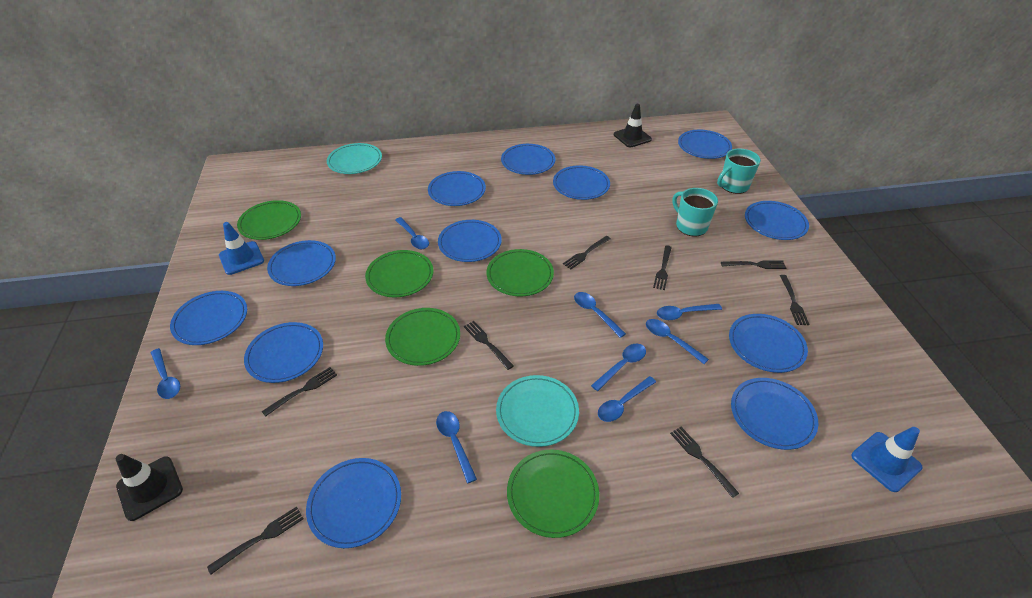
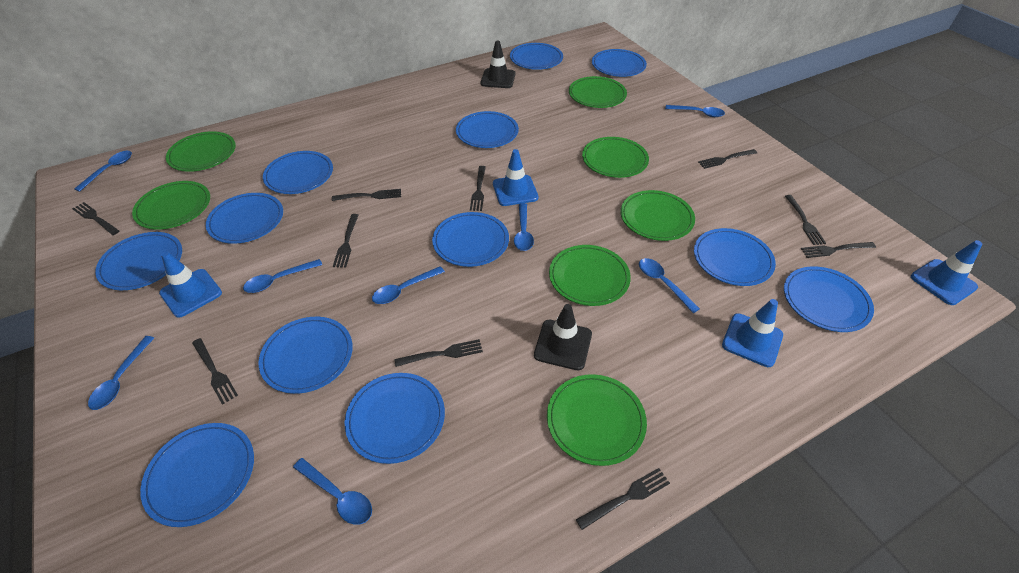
black fork: [207,506,303,574] [262,367,337,417] [464,321,514,370] [563,236,611,269] [653,245,672,290] [670,427,739,498] [721,260,786,269] [780,275,809,325] = 8 -> [72,202,119,235] [192,338,238,405] [332,189,401,201] [333,214,358,268] [394,339,483,367] [470,166,486,211] [576,468,670,530] [698,149,757,169] [785,195,826,245] [801,242,876,258] = 10
blue traffic cone: [219,222,264,275] [852,427,922,492] = 2 -> [159,251,222,318] [493,149,538,206] [722,299,783,367] [911,240,982,305] = 4
green plate: [237,200,301,240] [365,250,434,297] [385,308,460,366] [487,249,554,296] [507,450,599,538] = 5 -> [132,181,210,229] [166,131,236,172] [547,374,647,466] [549,245,631,306] [569,76,627,108] [582,137,649,178] [620,190,695,241] = 7
turquoise mug: [672,188,718,236] [717,149,761,194] = 2 -> none = 0
turquoise plate: [327,143,382,174] [496,375,579,447] = 2 -> none = 0

